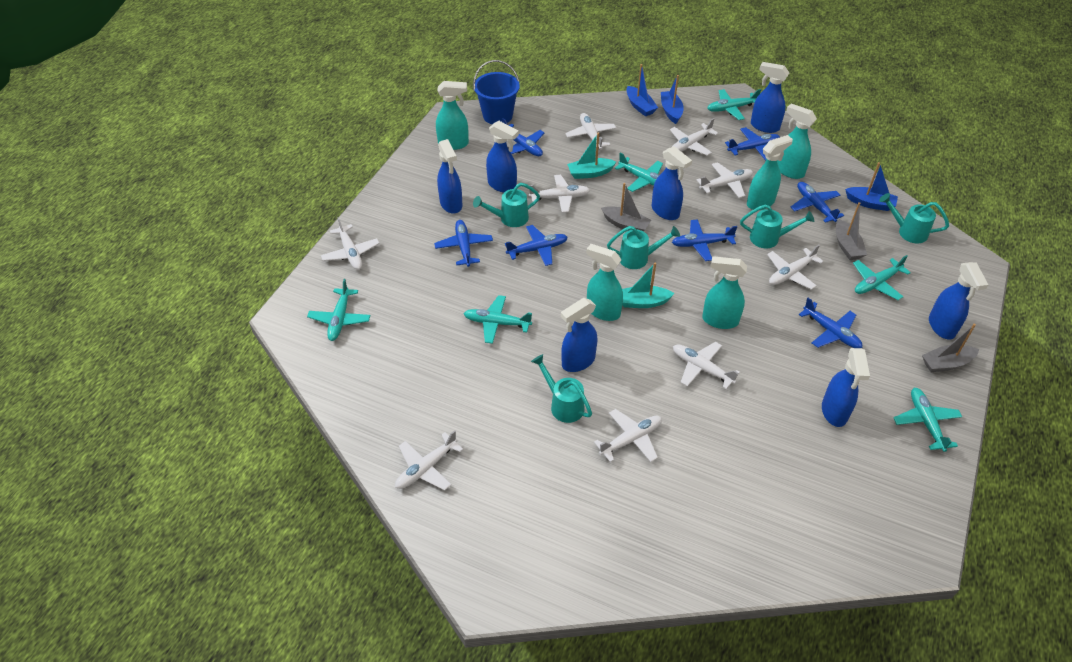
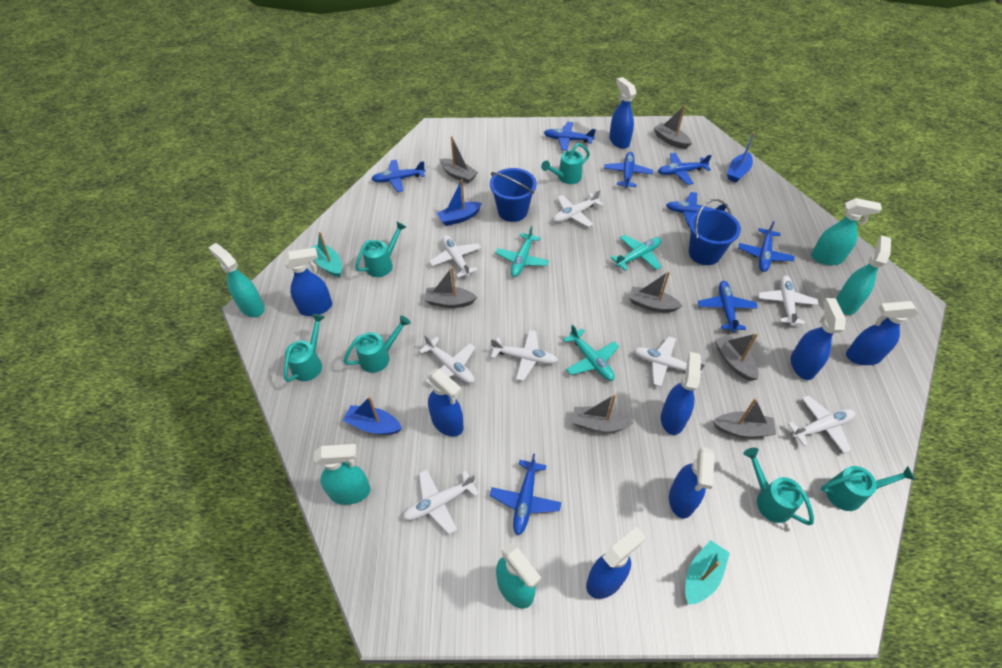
blue bucket: [473,60,520,124] = 1 -> [490,168,537,222] [689,199,741,265] = 2
blue plane: [434,220,493,267] [502,118,545,156] [505,225,568,266] [672,219,737,261] [725,127,780,161] [791,182,844,223] [799,298,862,348] = 7 -> [372,160,425,192] [490,454,561,535] [544,122,596,151] [604,152,653,188] [658,153,712,185] [666,192,728,227] [698,281,758,332] [738,221,795,272] = 8
blue spray bottle: [437,139,462,214] [486,120,519,193] [561,298,597,372] [652,146,692,220] [751,62,789,133] [822,348,870,427] [929,262,988,339] = 7 -> [283,248,332,316] [427,368,463,437] [586,527,645,599] [609,77,636,149] [661,352,701,435] [669,447,715,518] [791,298,846,380] [846,301,919,365] = 8
grey boat: [601,183,651,231] [836,202,867,260] [922,324,979,372] = 3 -> [424,267,477,308] [440,136,478,184] [573,394,634,432] [629,271,682,312] [654,105,692,149] [713,398,777,437] [715,333,759,381] = 7
turquoise plane: [307,279,371,341] [463,295,532,344] [615,152,663,192] [707,89,761,120] [853,255,911,300] [893,388,962,452] = 6 -> [495,226,549,277] [563,325,619,381] [611,235,662,271] = 3
turquoise watering can: [473,183,540,227] [531,354,592,423] [607,226,680,269] [740,205,814,248] [879,193,949,243] = 5 -> [284,314,325,382] [343,315,411,373] [355,222,406,277] [541,143,590,184] [743,447,814,525] [821,466,916,511] = 6
white plane: [321,217,379,270] [395,430,463,490] [529,175,590,213] [565,113,616,150] [594,409,662,462] [670,118,718,156] [673,342,740,389] [697,162,753,198] [767,244,824,290] = 9 -> [403,470,479,534] [419,335,475,385] [429,235,481,278] [491,330,558,381] [553,190,604,227] [634,337,705,387] [758,275,819,326] [787,395,855,454] = 8

